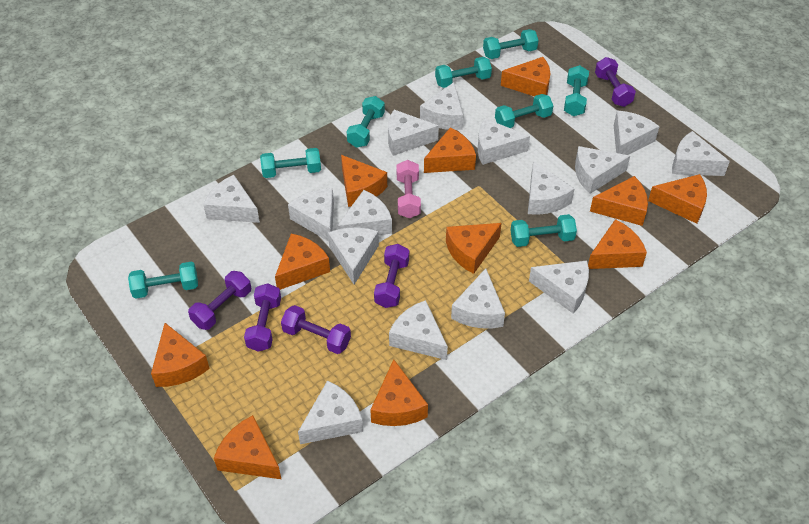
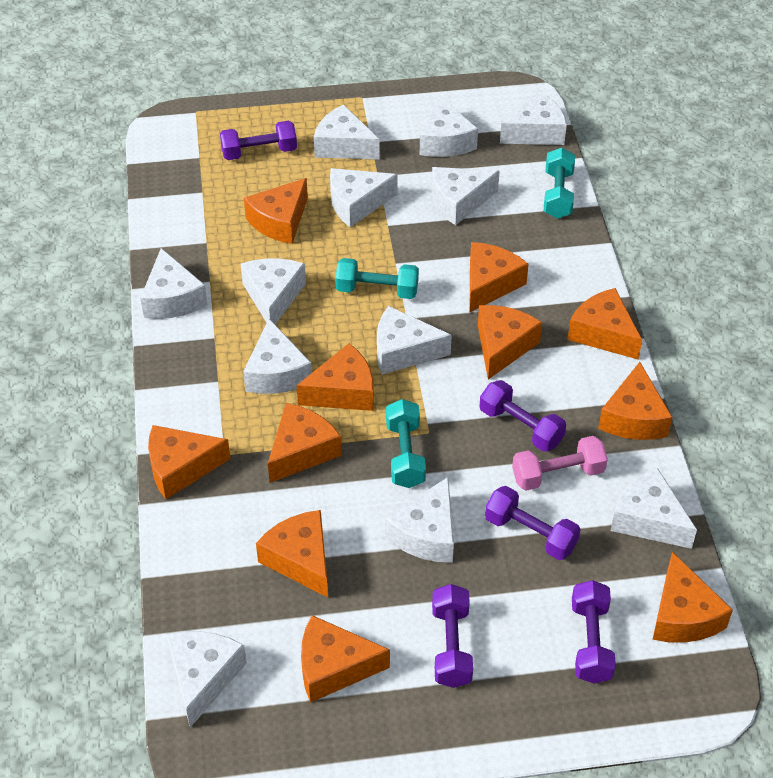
turquoise dumbbell: [128,262,198,299] [260,148,321,178] [346,96,385,148] [435,57,492,88] [483,29,538,59] [495,94,553,128] [510,214,577,247] [564,65,589,116] = 8 -> [335,258,419,299] [386,399,426,488] [544,148,575,219] = 3
white cheese: [203,175,260,223] [288,188,334,241] [298,381,363,444] [328,227,379,285] [337,190,392,235] [388,110,439,156] [389,300,448,360] [420,82,463,130] [451,268,505,328] [478,118,530,165] [528,161,575,215] [529,261,589,313] [575,146,630,194] [614,111,660,155] [672,131,730,176] = 15 -> [141,248,208,319] [167,631,247,727] [241,258,306,324] [243,319,312,394] [314,104,380,159] [330,168,398,227] [377,306,452,374] [385,477,454,563] [420,96,478,157] [432,167,500,225] [500,91,567,145] [611,468,697,549] = 12

